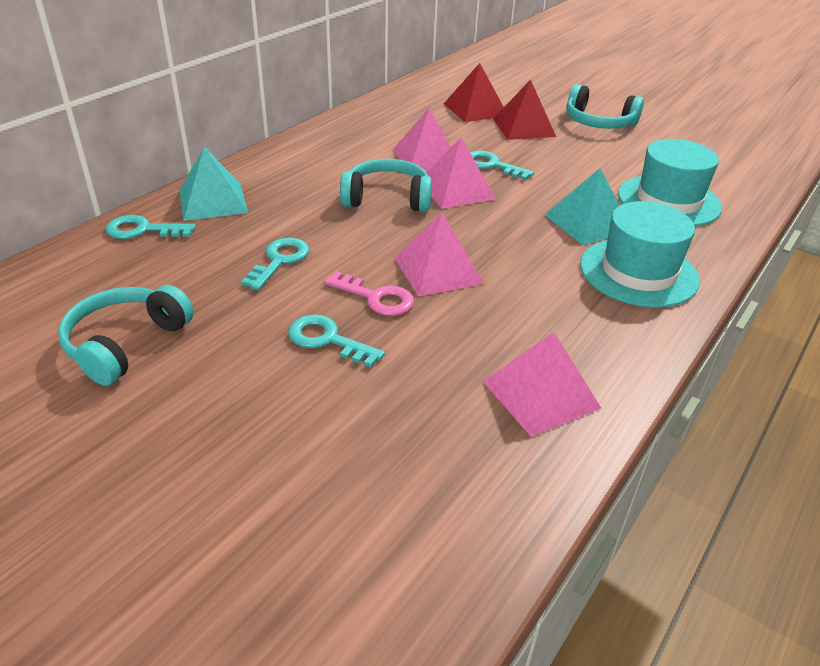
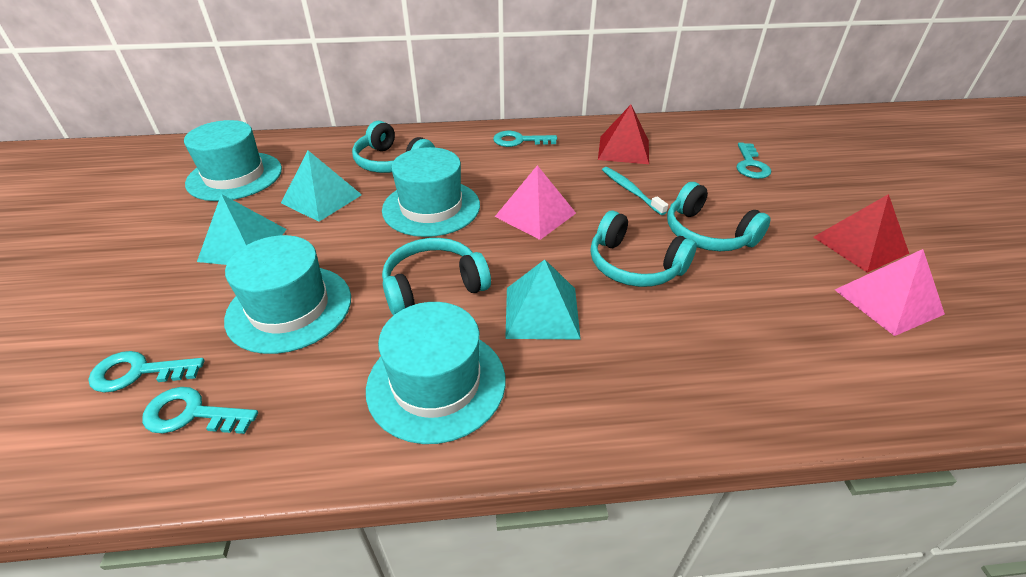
pink key: [324,271,414,316] = 1 -> none = 0
pink pyramid: [393,107,451,172] [395,212,484,296] [427,137,496,209] [483,332,601,437] = 4 -> [495,165,576,240] [835,249,945,336] = 2
turquoise hat: [580,201,700,307] [618,139,722,226] = 2 -> [184,120,282,201] [224,235,351,354] [366,302,506,444] [382,147,480,237] = 4
turquoise headphones: [58,285,194,386] [340,159,432,212] [566,84,644,129] = 3 -> [352,121,435,173] [382,238,491,316] [590,211,697,287] [667,182,771,251] = 4
turquoise pyramid: [179,147,248,221] [545,168,620,245] = 2 -> [197,194,287,265] [281,151,362,222] [505,259,581,340] = 3
turquoise toothbrush: none = 0 -> [602,167,668,215] = 1

